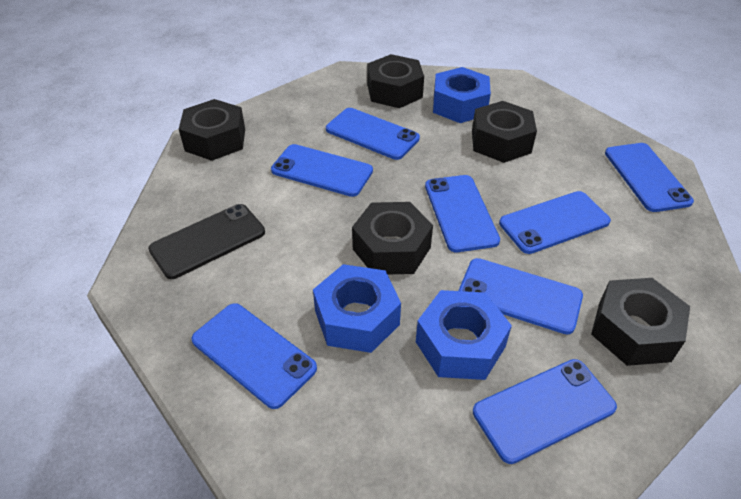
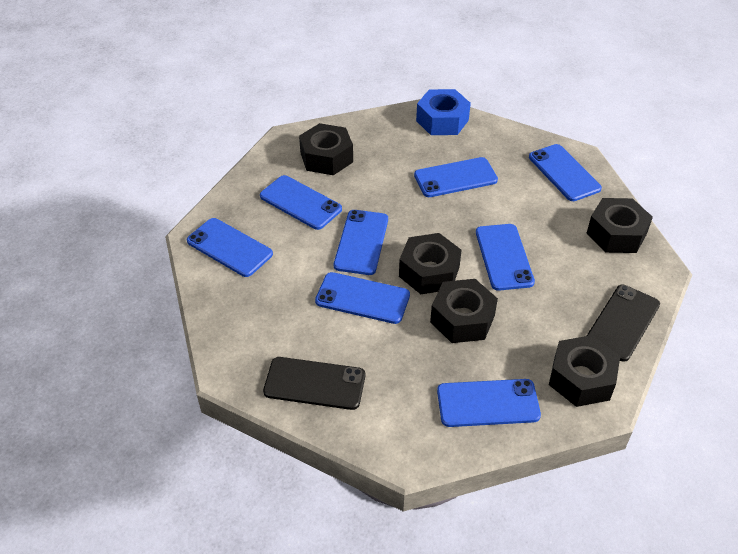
black phone: [148,204,265,279] = 1 -> [263,357,365,410] [587,285,660,362] = 2
blue nut: [313,264,401,353] [416,290,512,380] [433,67,491,123] = 3 -> [416,89,471,135] = 1

